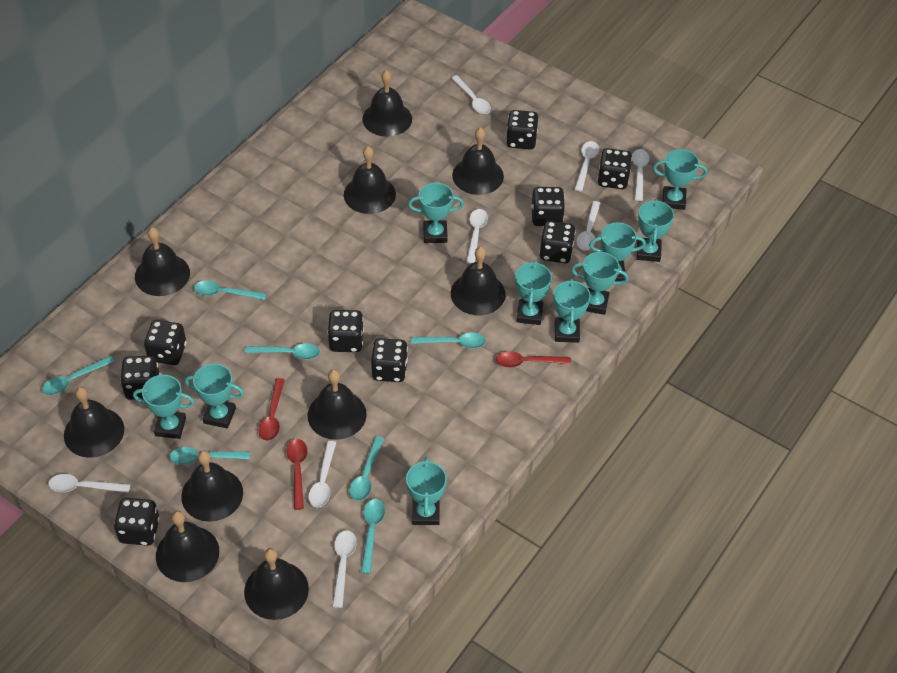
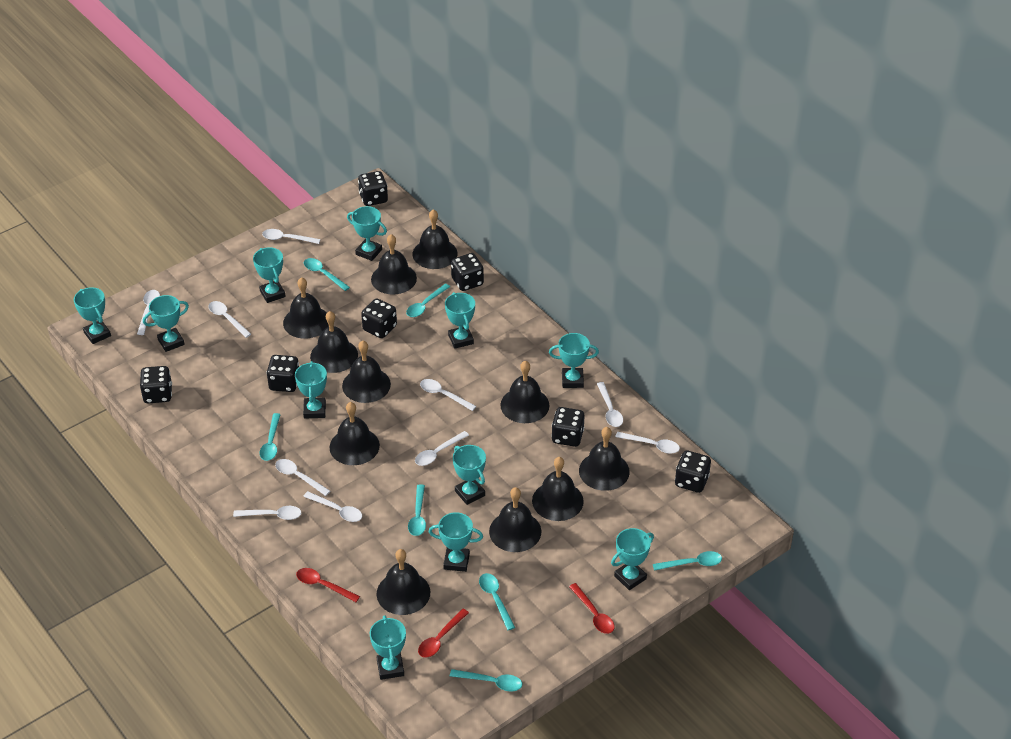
black bell: [64,387,124,458] [135,227,190,296] [156,511,219,582] [181,450,243,522] [244,548,309,620] [308,369,367,440] [344,146,396,214] [362,70,412,137] [451,247,506,315] [452,127,504,195] = 10 -> [283,277,329,339] [310,311,358,373] [329,402,380,465] [342,341,391,403] [371,234,417,295] [377,549,430,615] [413,209,457,269] [489,487,541,552] [500,361,549,423] [532,457,584,521] [579,427,630,491] = 11
black dice: [114,498,160,546] [120,356,161,400] [144,320,186,365] [327,310,364,352] [371,338,408,382] [506,110,538,150] [531,187,565,226] [539,221,576,263] [597,148,632,189] = 9 -> [140,366,172,403] [266,355,299,392] [358,171,388,206] [361,299,397,338] [451,253,484,291] [551,407,585,447] [675,450,711,493] = 7
turquoise trophy: [133,375,194,439] [185,363,244,429] [406,457,447,525] [408,183,464,243] [515,261,552,325] [553,278,591,343] [571,252,629,315] [589,222,646,281] [637,199,674,262] [653,149,708,210] = 10 -> [74,287,111,344] [143,295,189,352] [253,247,286,303] [295,361,327,419] [347,206,387,261] [370,615,406,680] [429,512,483,572] [445,292,475,349] [453,445,486,505] [549,333,599,388] [611,528,654,590] = 11
white spoon: [49,474,130,493] [309,441,336,507] [332,530,357,608] [451,75,491,114] [466,209,488,264] [574,141,599,191] [577,201,601,250] [632,149,649,201] = 8 -> [137,290,160,335] [208,301,251,338] [233,506,301,520] [262,229,320,244] [275,459,330,496] [303,491,362,522] [415,431,469,466] [420,379,476,411] [597,382,623,427] [615,432,680,454] = 10

